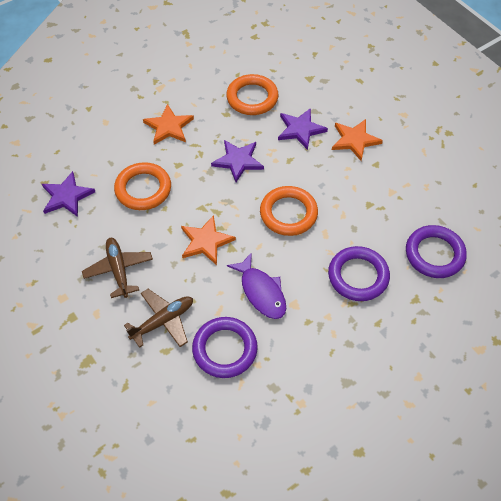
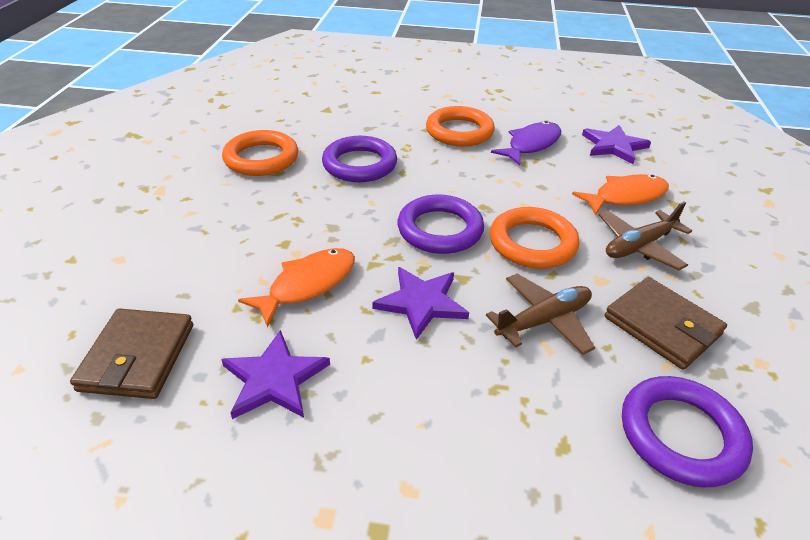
brown wallet: none = 0 -> [70,308,193,399] [605,277,727,370] = 2
orange fish: none = 0 -> [238,248,355,327] [572,174,669,215] = 2
orange star: [143,104,194,145] [181,215,236,265] [332,119,383,161] = 3 -> none = 0

